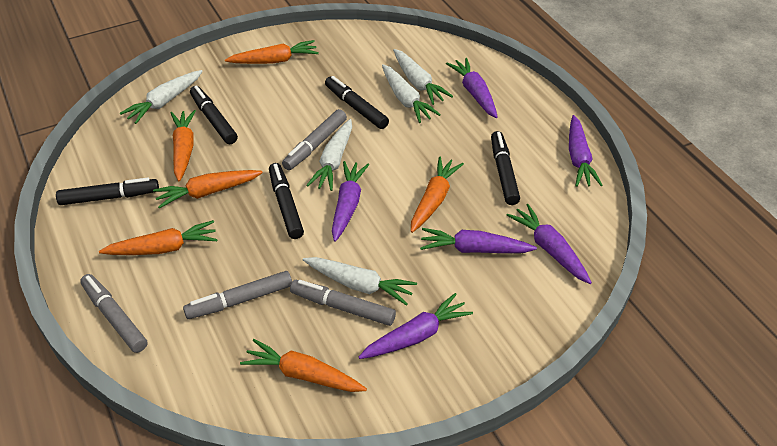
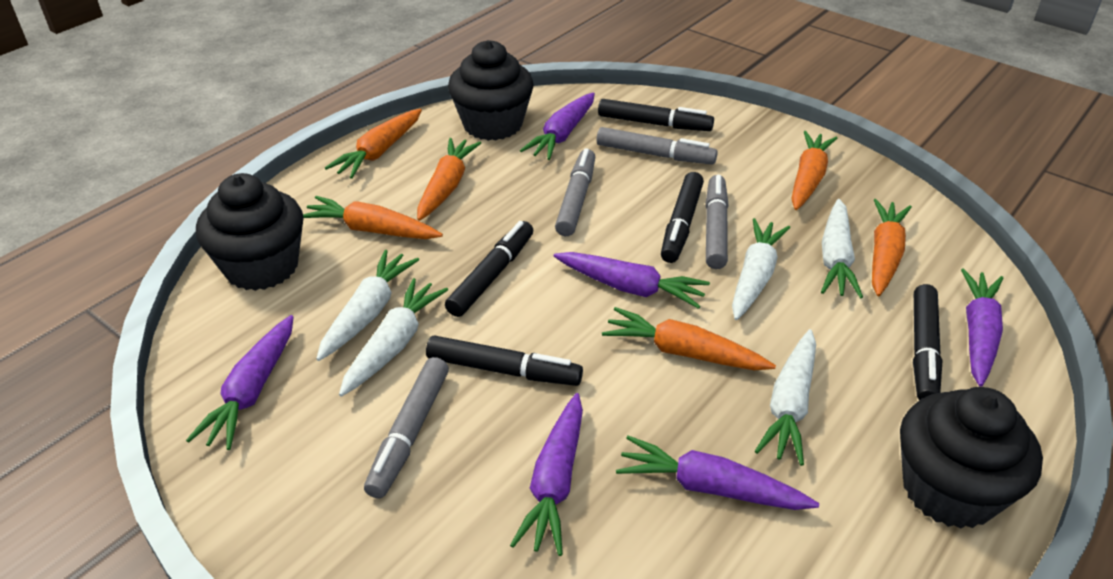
black cupcake: none = 0 -> [196,173,304,291] [448,40,534,141] [900,387,1043,529] = 3

